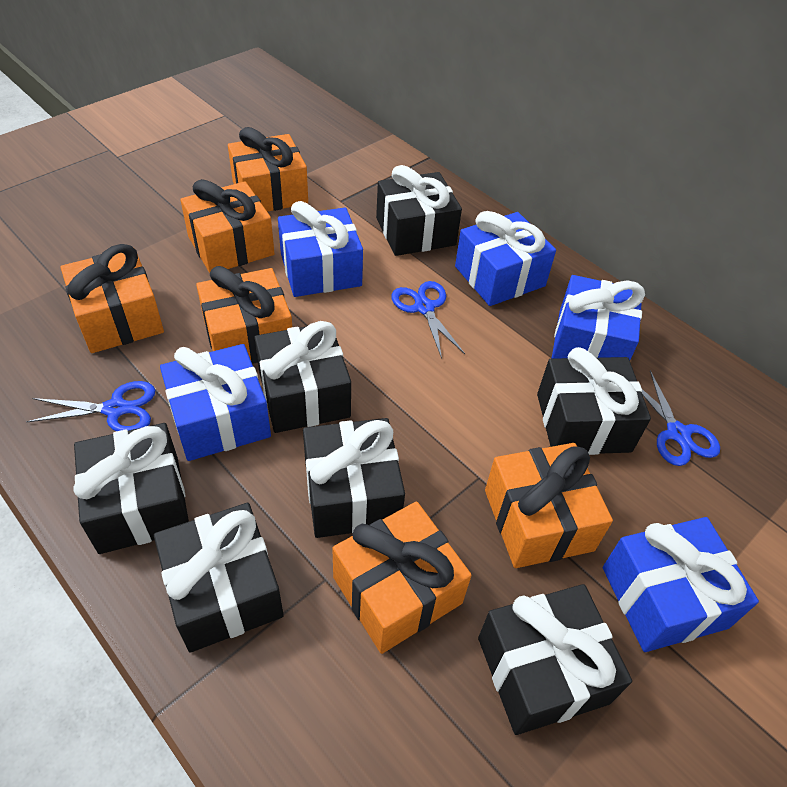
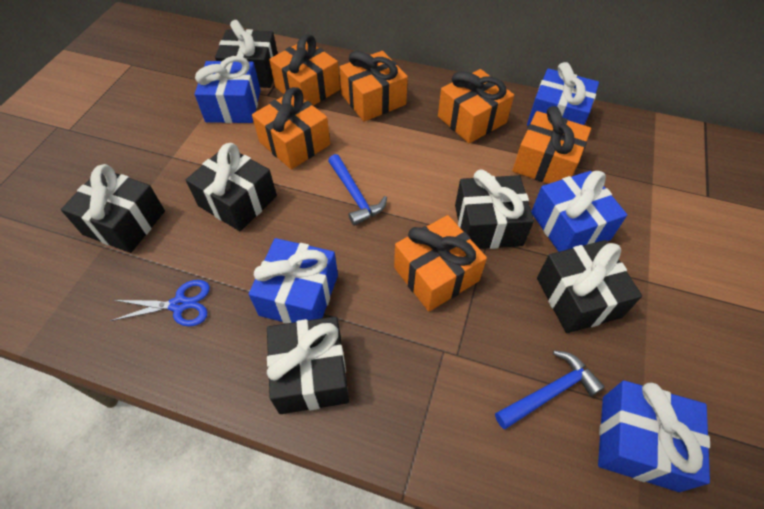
black gift: [74,423,189,554] [154,503,283,653] [254,321,351,433] [303,418,405,538] [376,165,462,256] [478,584,632,735] [537,347,651,455] = 7 -> [61,164,165,253] [186,143,277,231] [215,20,278,88] [267,316,349,414] [455,169,534,249] [537,240,642,333] = 6
blue hammer: none = 0 -> [328,154,387,226] [495,350,605,429] = 2
blue scissors: [26,381,155,431] [391,281,465,359] [642,370,720,466] = 3 -> [110,280,210,326] = 1

